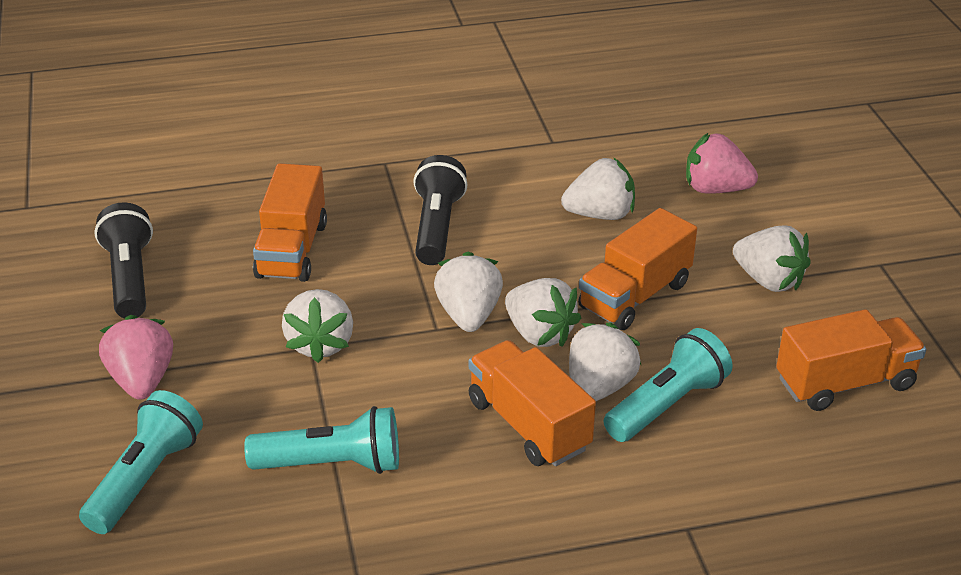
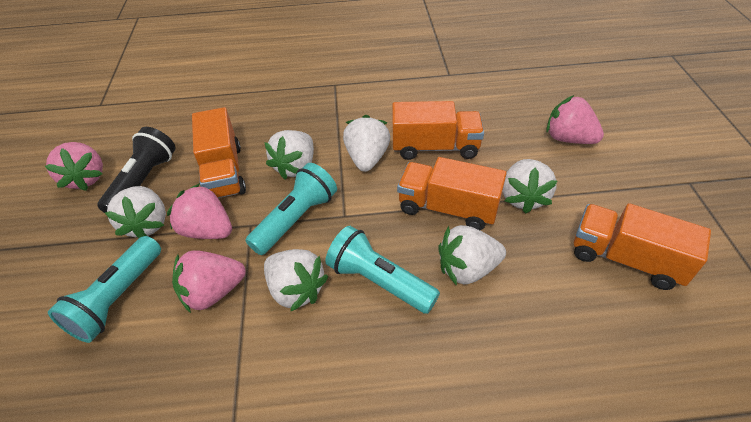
black flashlight: [94,203,153,318] [413,155,468,265] = 2 -> [97,127,176,213] = 1
pink strawberry: [99,315,173,400] [686,132,758,194] = 2 -> [45,142,103,191] [167,183,232,239] [172,250,246,313] [546,95,604,144] = 4

